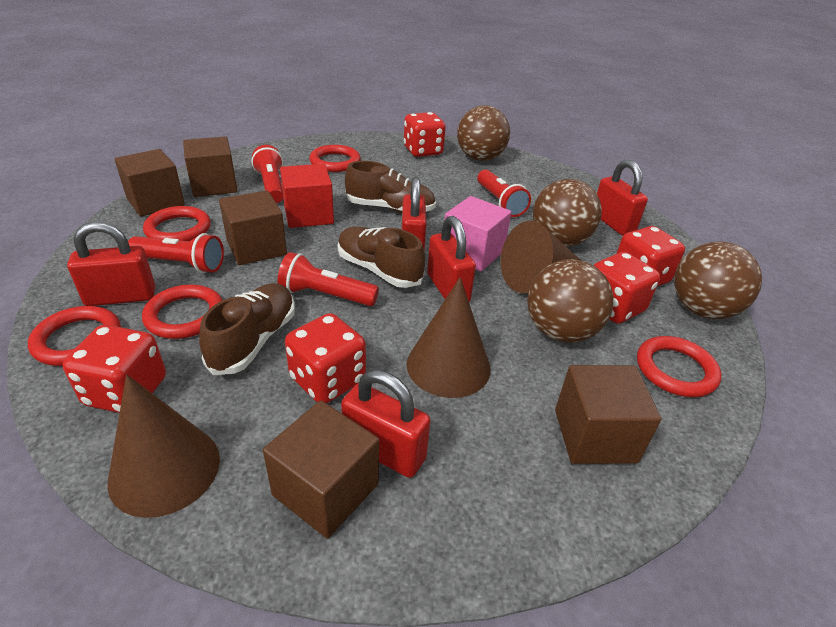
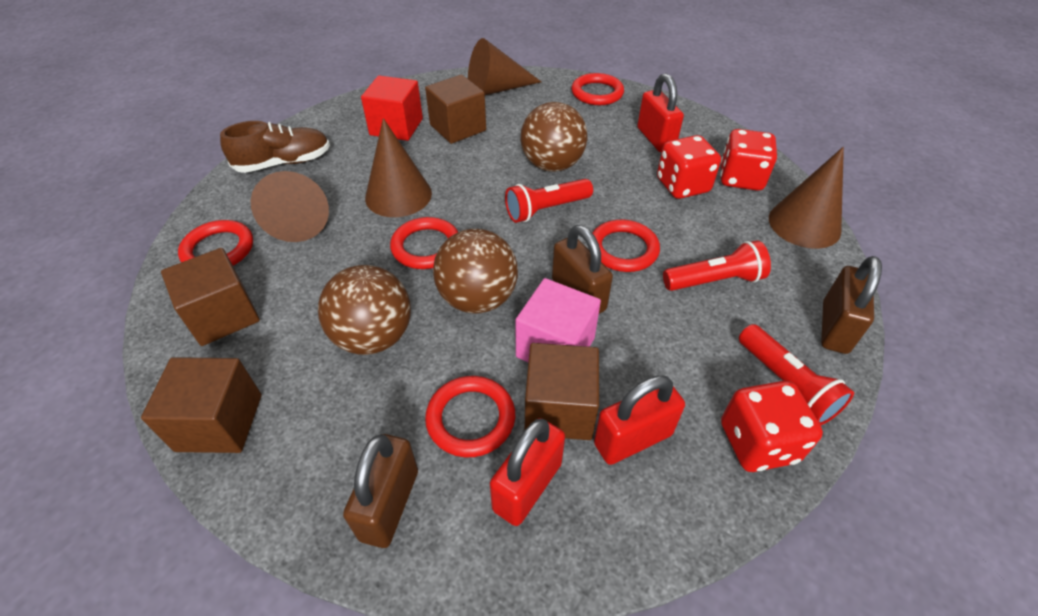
brown ball: [457,105,510,161] [527,259,613,343] [533,179,602,247] [674,242,762,319] = 4 -> [318,265,411,355] [433,229,518,314] [521,102,588,172] = 3
brown cone: [107,375,220,518] [407,277,491,398] [501,221,580,293] = 3 -> [251,171,329,242] [365,118,432,217] [468,38,541,95] [769,147,844,249] = 4
brown cube: [115,149,185,217] [183,136,237,197] [219,190,287,265] [263,400,379,538] [555,365,661,464] = 5 -> [141,357,262,453] [161,248,260,346] [425,75,486,144] [524,343,599,440] = 4
brown padlock: none = 0 -> [343,434,418,548] [552,225,613,314] [821,256,882,354] = 3
brown shoe: [199,283,295,375] [338,226,425,288] [345,161,436,213] = 3 -> [220,121,330,173] = 1
red dice: [63,325,166,413] [285,313,366,403] [404,112,446,157] [594,252,660,324] [616,226,685,286] = 5 -> [657,135,721,199] [720,129,777,191] [721,381,823,472] = 3
red flashlight: [128,233,224,273] [251,145,283,203] [278,252,379,306] [477,170,531,217] = 4 -> [505,179,593,223] [663,240,771,291] [739,324,854,425] = 3
red padlock: [67,222,155,306] [341,370,431,478] [402,177,427,251] [427,216,476,302] [597,160,648,235] = 5 -> [490,418,565,526] [594,375,685,465] [637,73,684,152] = 3

